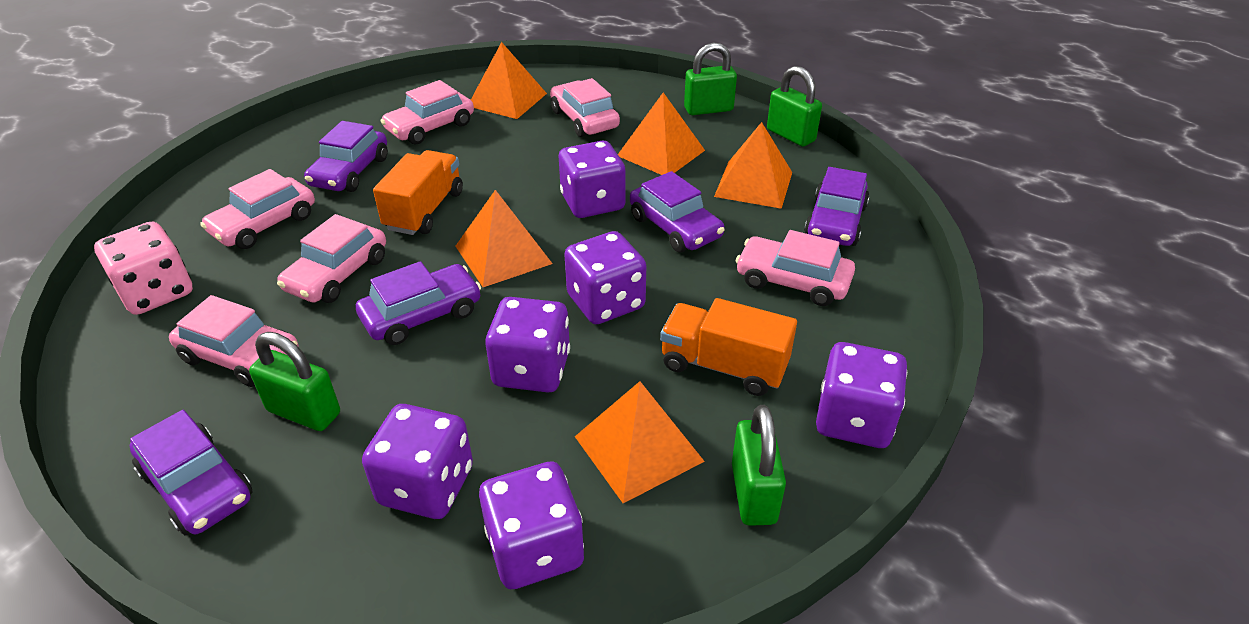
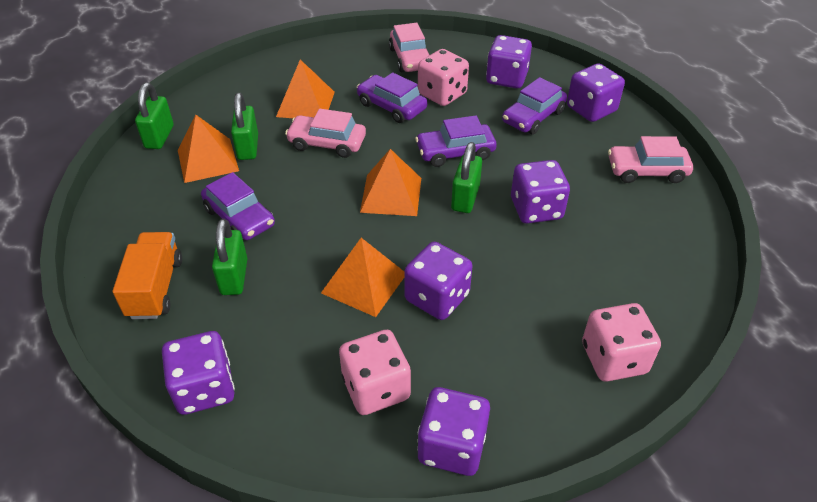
orange pyramid: [456,190,553,287] [471,42,547,119] [575,381,705,503] [618,92,705,175] [714,122,792,209] = 5 -> [178,115,239,183] [276,59,335,118] [321,238,404,317] [360,149,421,216] = 4
orange truck: [373,150,463,235] [660,298,797,396] = 2 -> [113,232,182,319] = 1
pink car: [169,295,298,387] [200,169,315,249] [277,214,386,303] [381,80,474,145] [550,78,620,137] [736,230,855,306] = 6 -> [285,109,366,158] [389,23,430,72] [608,136,693,183] = 3
pink dice: [94,221,193,315] = 1 -> [339,330,411,415] [418,49,469,106] [582,303,661,382] = 3
purple car: [130,410,253,535] [304,121,388,192] [356,261,481,345] [630,171,725,252] [804,167,870,246] = 5 -> [201,172,275,240] [357,72,427,123] [415,116,497,167] [502,77,567,135] = 4

